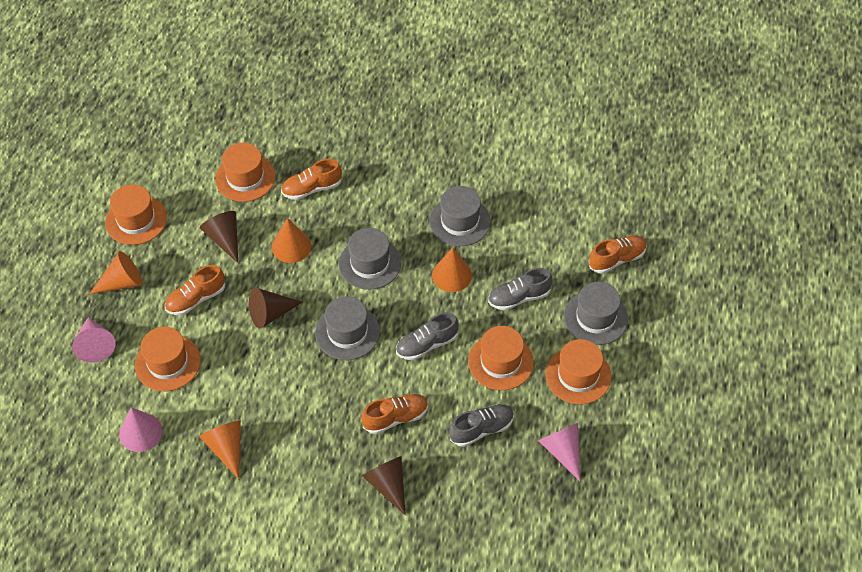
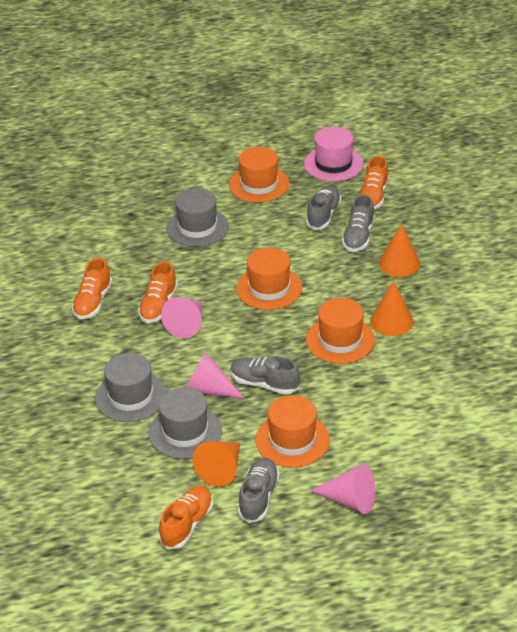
brown cone: [200,211,238,263] [249,288,303,329] [362,456,406,515] = 3 -> none = 0
grey hat: [315,296,380,360] [339,228,401,290] [429,186,491,246] [564,282,628,345] = 4 -> [95,353,166,422] [148,387,222,459] [166,188,229,247] = 3
grey shoe: [396,312,459,360] [449,404,514,447] [488,268,552,311] = 3 -> [230,356,300,395] [238,458,280,523] [306,186,342,230] [342,195,375,252] = 4
orange cone: [90,251,143,294] [199,420,241,479] [272,218,311,263] [432,247,472,292] = 4 -> [193,441,240,487] [370,281,414,336] [379,223,420,277] = 3
orange hat: [105,184,167,245] [135,327,201,391] [215,143,275,202] [468,326,534,390] [545,339,611,404] = 5 -> [229,147,289,203] [236,247,302,310] [256,395,330,468] [306,298,375,364] = 4
pink hat: none = 0 -> [304,126,363,181] = 1

